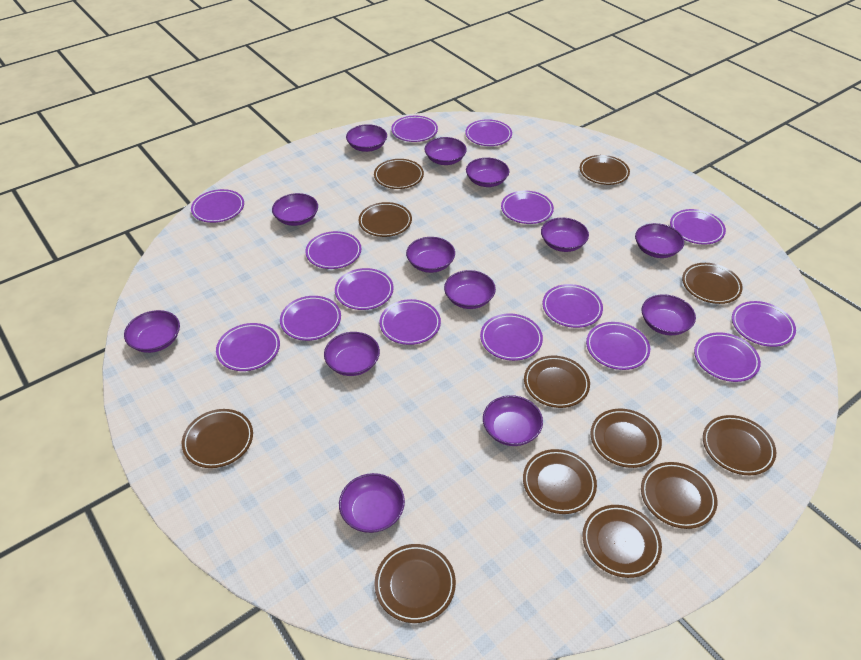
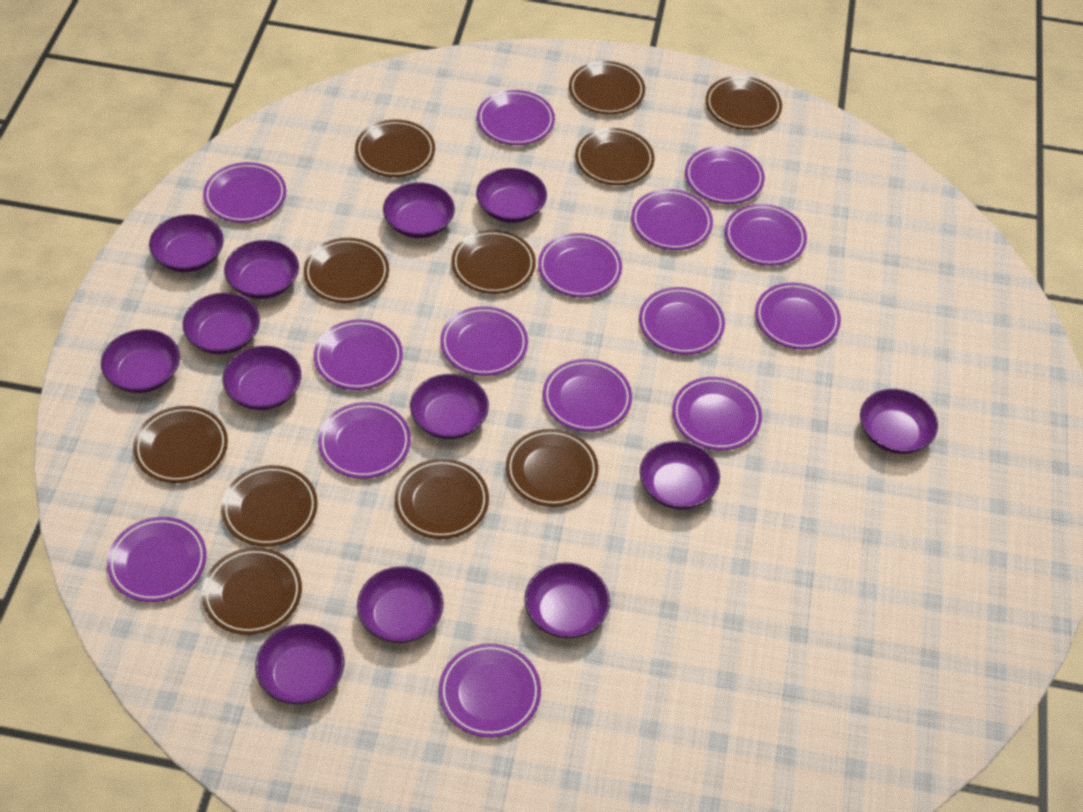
brown plate: [182,409,253,468] [359,202,412,237] [374,159,424,189] [375,544,456,623] [523,449,597,514] [524,356,590,408] [580,155,630,185] [583,505,662,578] [590,409,662,468] [641,462,717,529] [682,263,743,304] [703,415,776,475] = 12 -> [133,406,228,483] [202,547,302,635] [221,465,318,547] [304,238,389,303] [355,120,435,177] [394,459,489,539] [451,230,536,294] [506,429,598,507] [569,61,645,114] [575,128,655,185] [705,76,782,130] = 11

